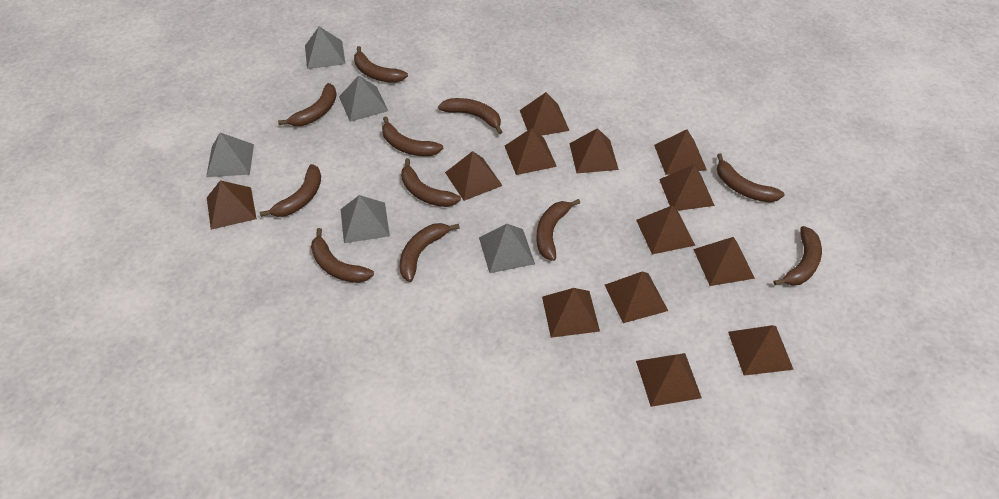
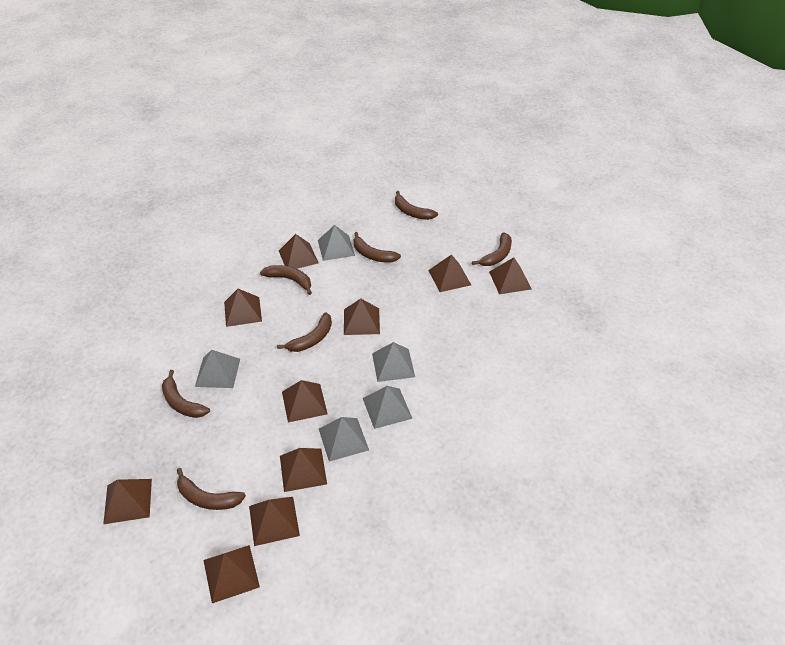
brown banana: [260,164,321,217] [278,83,337,126] [311,228,374,283] [354,46,408,83] [382,116,443,156] [399,223,460,282] [401,158,461,207] [438,98,502,134] [536,199,580,261] [717,153,784,202] [773,226,822,286] = 11 -> [162,370,210,418] [177,468,246,510] [260,265,312,295] [277,313,332,352] [354,232,401,263] [395,191,438,220] [472,232,512,266] = 7
brown pyramid: [207,180,257,230] [445,151,503,201] [505,128,557,175] [520,92,570,136] [542,288,600,338] [569,128,619,173] [605,271,668,323] [636,205,695,254] [636,353,702,407] [654,129,707,175] [659,165,715,211] [693,237,755,286] [728,325,794,376] = 13 -> [103,479,152,524] [204,545,260,603] [224,289,262,327] [249,497,300,546] [279,234,319,269] [280,448,327,492] [282,380,328,423] [344,298,380,335] [428,254,471,292] [489,257,531,294] = 10

